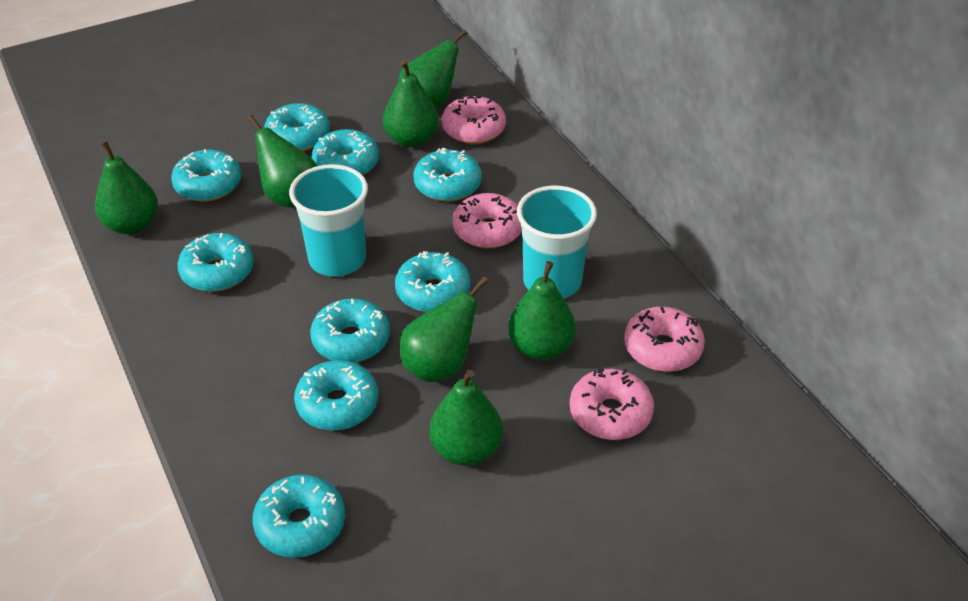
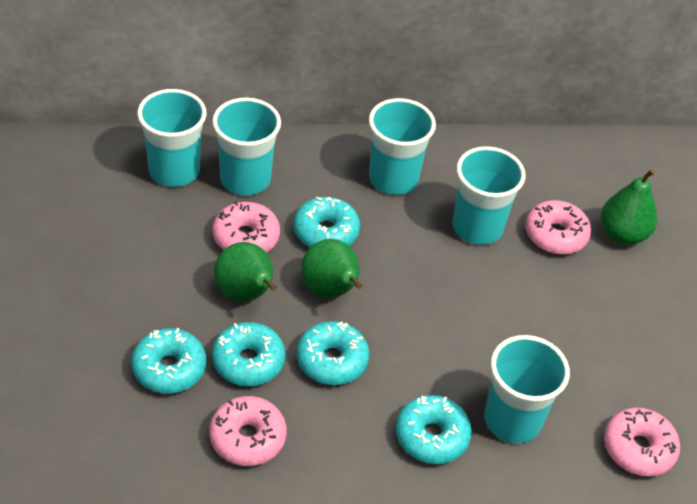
green pear: [95,141,158,234] [247,115,317,208] [383,60,439,147] [399,29,467,108] [400,277,488,382] [429,370,503,466] [508,261,576,360] = 7 -> [214,242,277,302] [301,239,363,298] [601,169,657,245] = 3
turquoise cup: [289,164,368,277] [517,186,597,298] = 2 -> [137,89,206,187] [212,98,281,195] [369,98,436,195] [453,146,526,245] [484,335,570,443] = 5
turquoise donut: [171,149,241,202] [177,233,254,292] [252,475,345,558] [264,103,330,151] [294,360,378,431] [310,299,390,363] [312,129,379,175] [395,251,470,312] [413,148,482,202] = 9 -> [131,328,206,393] [212,322,286,386] [294,197,360,247] [296,321,369,385] [396,395,472,464] = 5

